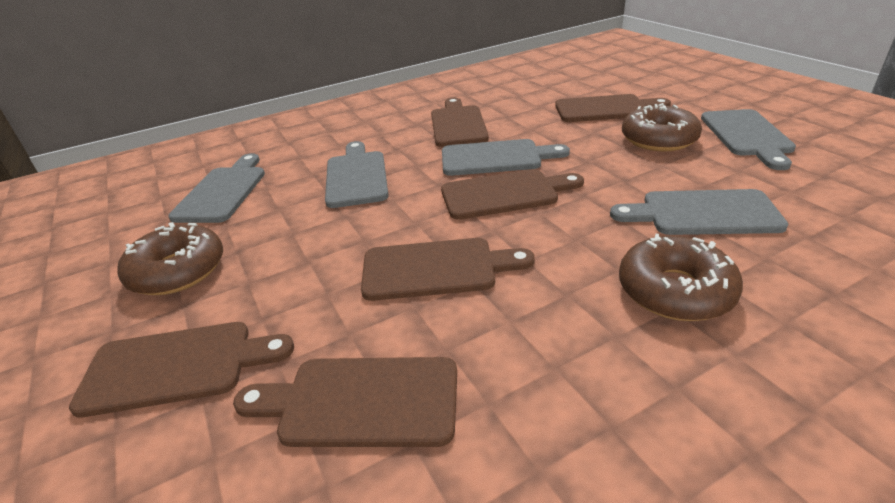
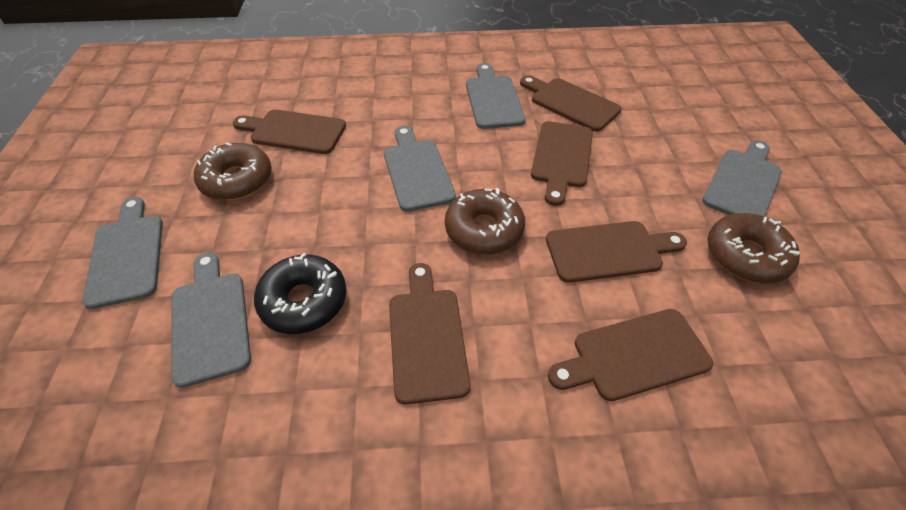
black donut: none = 0 -> [254,253,346,334] = 1

